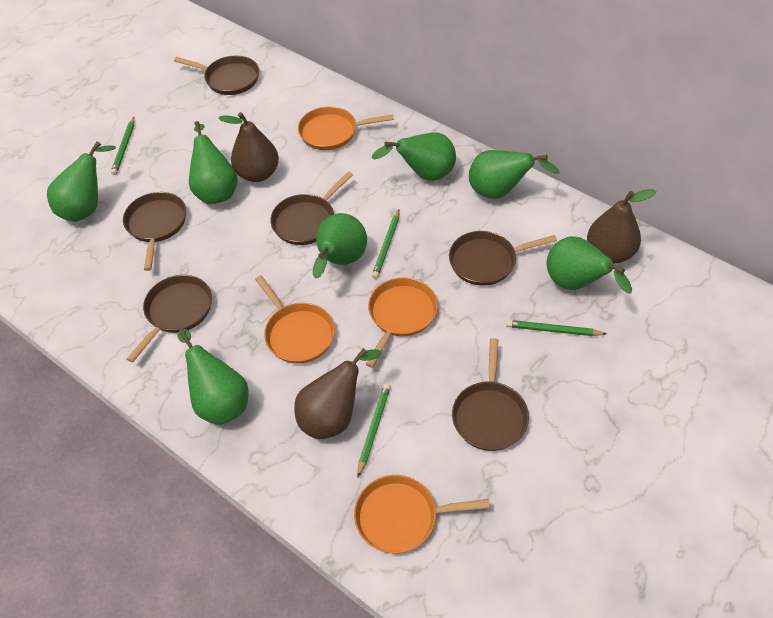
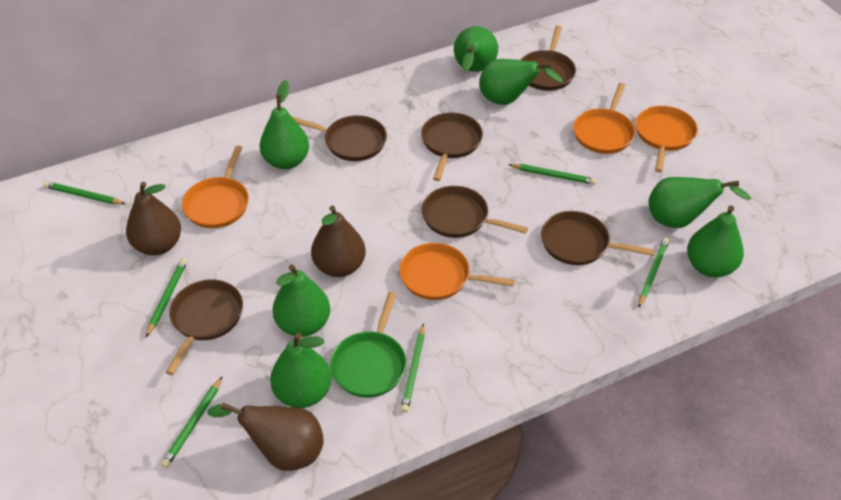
green pan: none = 0 -> [330,292,406,398] = 1
green pencil: [111,117,135,175] [357,383,391,477] [372,210,400,279] [506,320,606,336] = 4 -> [44,181,126,204] [146,258,187,337] [161,376,223,468] [401,323,425,413] [508,164,597,185] [638,237,669,308] = 6

